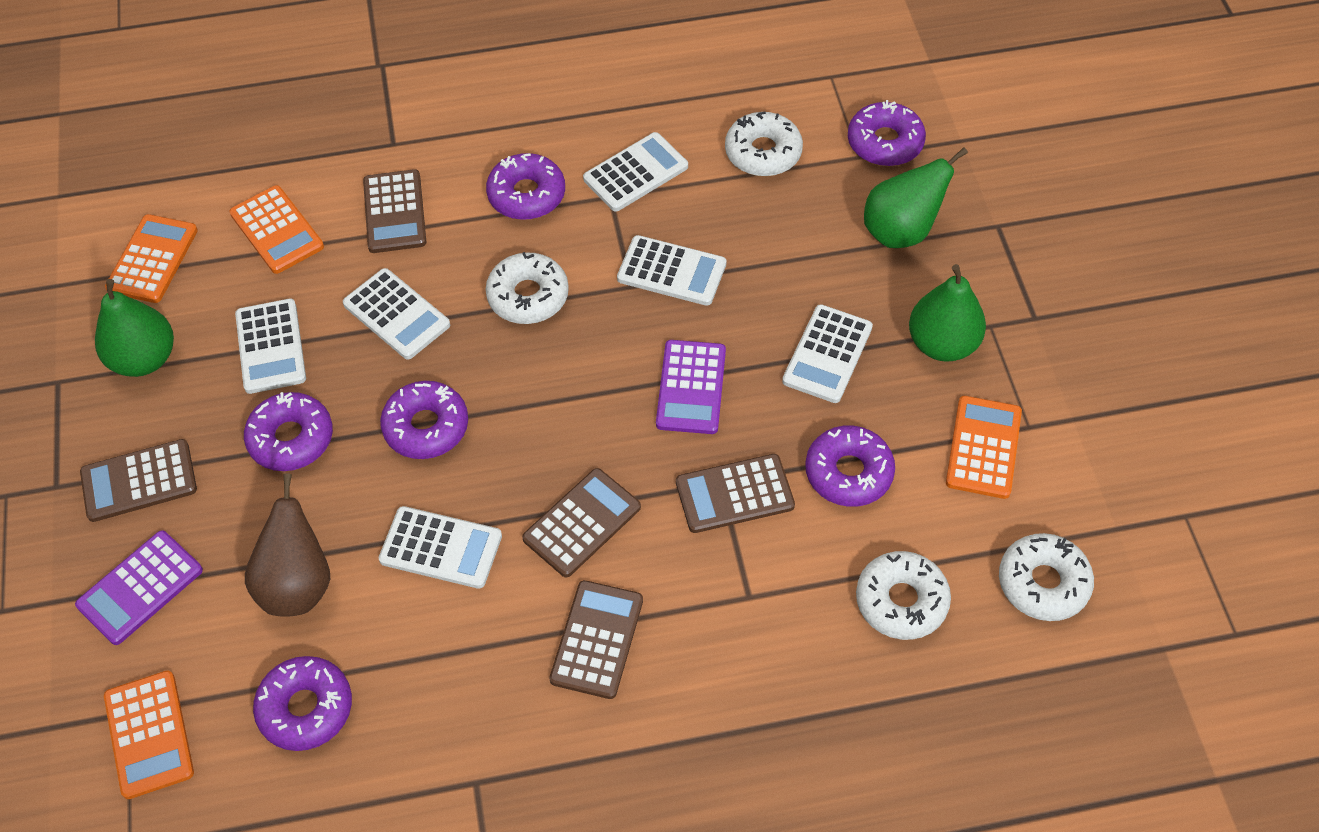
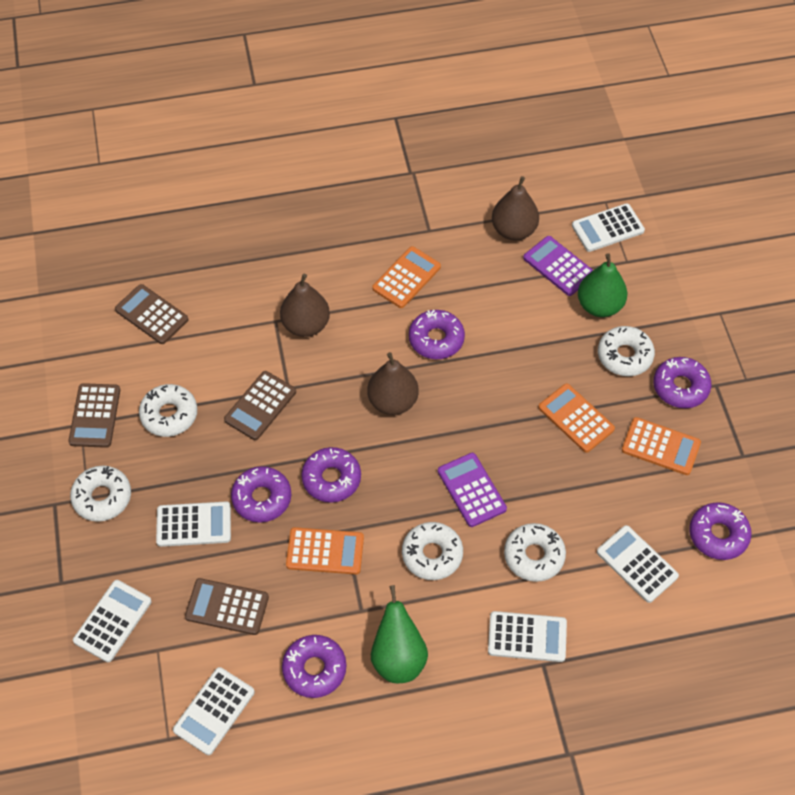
brown calculator: [80,439,197,522] [363,169,426,253] [522,468,641,578] [549,580,643,699] [676,454,795,533] = 5 -> [68,383,120,448] [115,284,189,344] [185,578,269,635] [224,371,296,440] = 4
brown pear: [245,473,330,617] = 1 -> [280,274,330,337] [367,352,419,415] [492,176,539,241] = 3
green pear: [95,279,174,377] [864,147,968,248] [909,264,986,362] = 3 -> [371,585,428,683] [578,253,627,317] = 2
white donut: [486,252,569,324] [725,112,803,176] [856,551,951,640] [999,533,1094,621] = 4 -> [70,466,131,522] [139,384,197,437] [402,522,463,580] [504,523,566,582] [598,326,655,376] = 5

